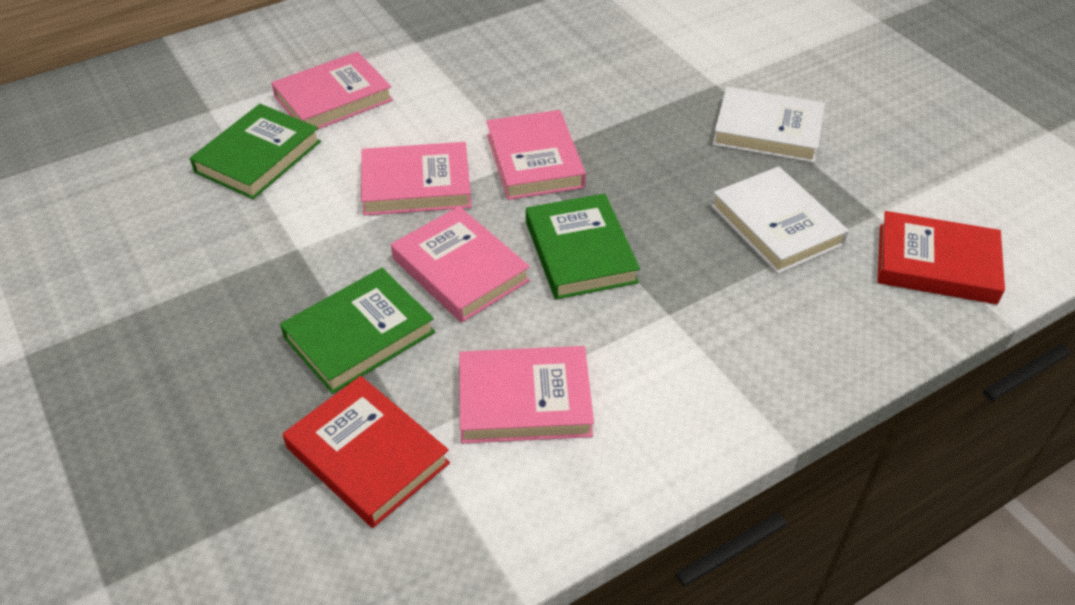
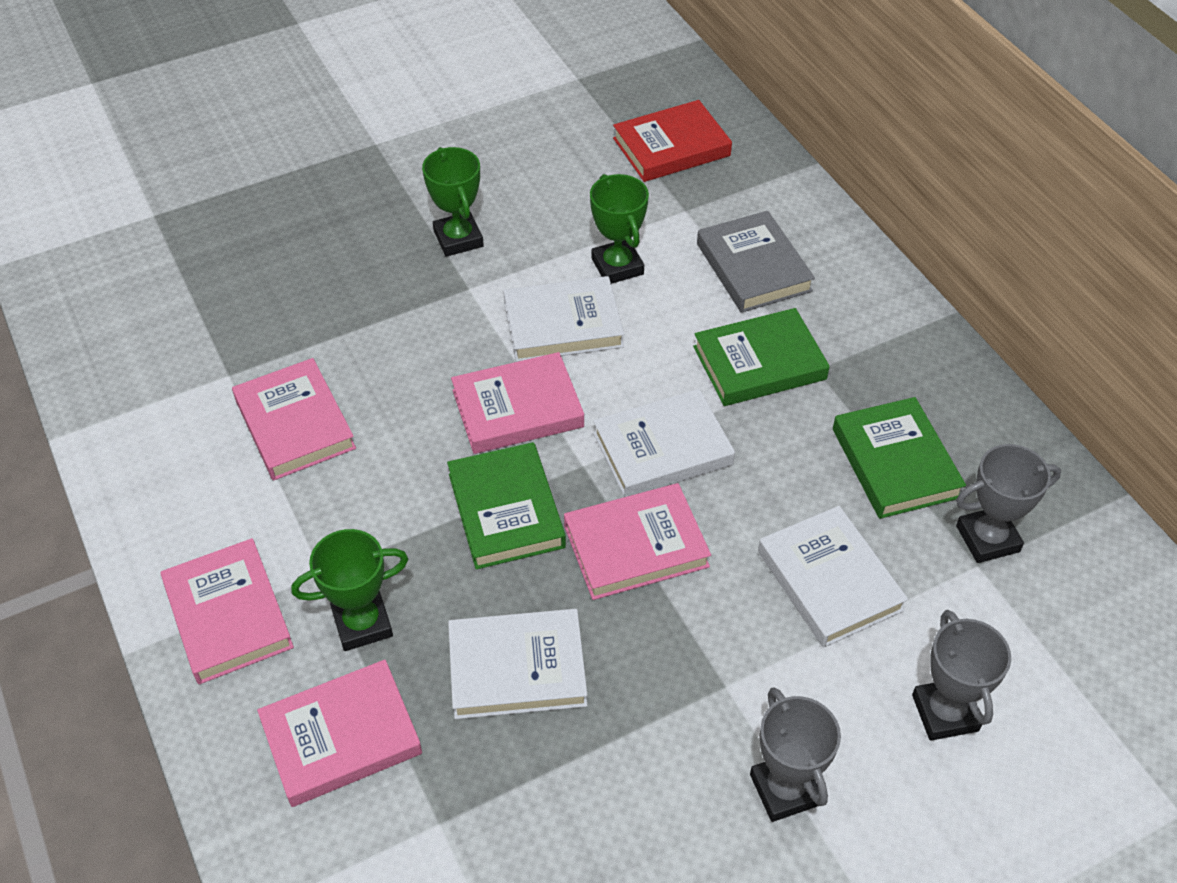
green trophy: none = 0 -> [291,529,408,651] [422,147,484,257] [590,174,649,284] = 3
grey book: none = 0 -> [697,211,815,313] = 1
grey trophy: none = 0 -> [750,687,841,822] [912,610,1011,741] [956,444,1061,563] = 3
red book: [283,376,450,528] [877,211,1005,304] = 2 -> [613,100,732,182] = 1
white book: [711,166,849,274] [712,87,825,163] = 2 -> [448,609,588,719] [503,276,624,362] [593,389,735,497] [758,506,908,648] = 4

